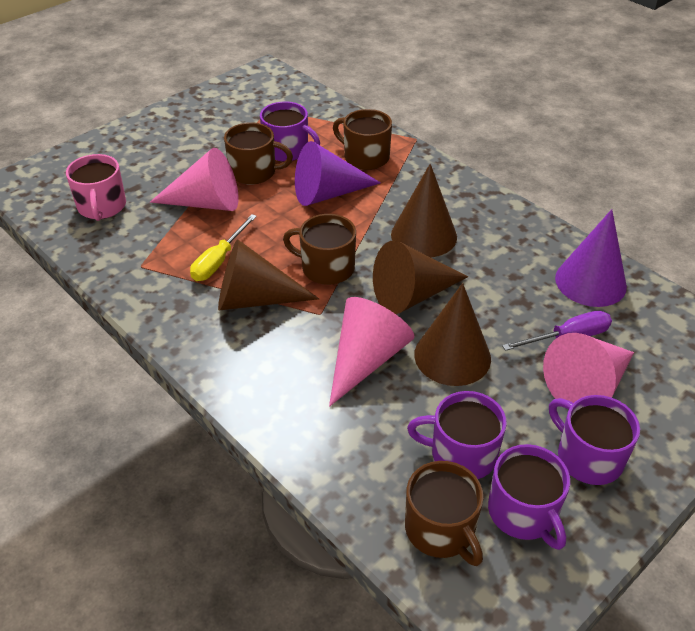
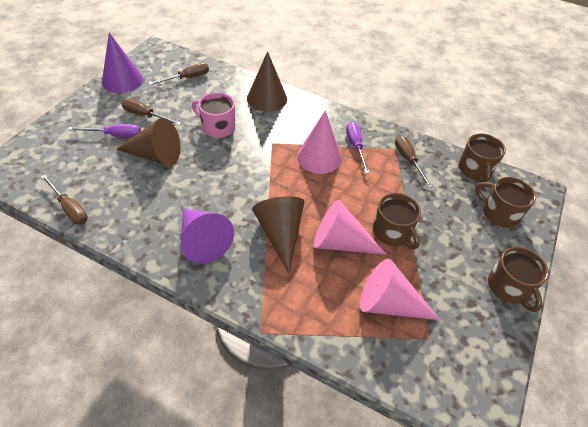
brown cone: [218,239,319,310] [373,240,468,314] [391,164,457,257] [414,283,491,386] = 4 -> [116,118,180,166] [247,51,287,112] [252,196,304,273] = 3
brown screwdriver: none = 0 -> [41,175,88,225] [121,98,181,125] [149,63,209,85] [395,135,433,188] = 4
purple mug: [260,101,320,162] [407,391,507,479] [488,444,570,550] [549,395,640,485] = 4 -> none = 0
purple screwdriver: [502,311,612,351] = 1 -> [68,124,141,138] [346,122,370,173] = 2
yellow screwdriver: [190,214,257,281] = 1 -> none = 0

